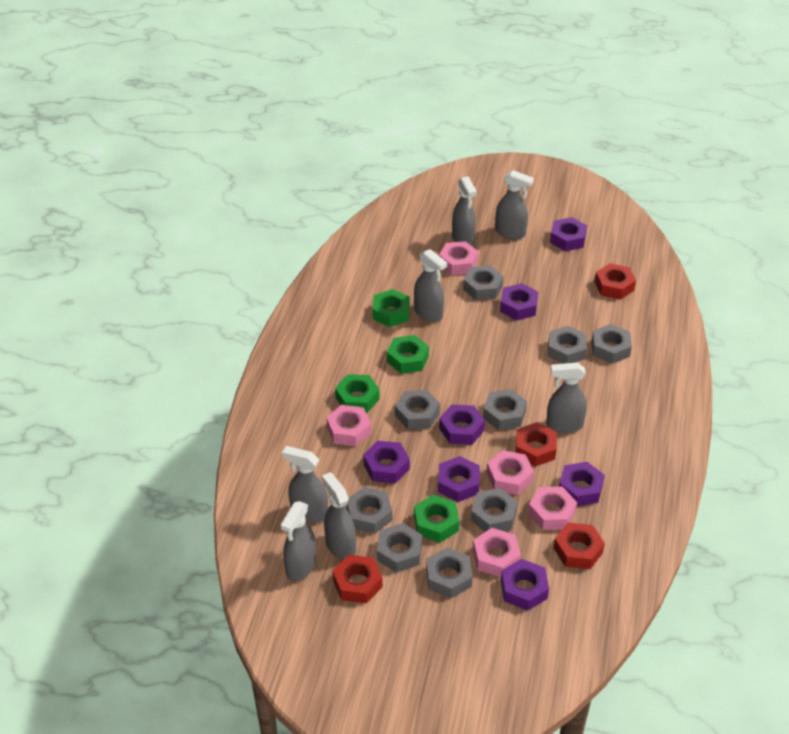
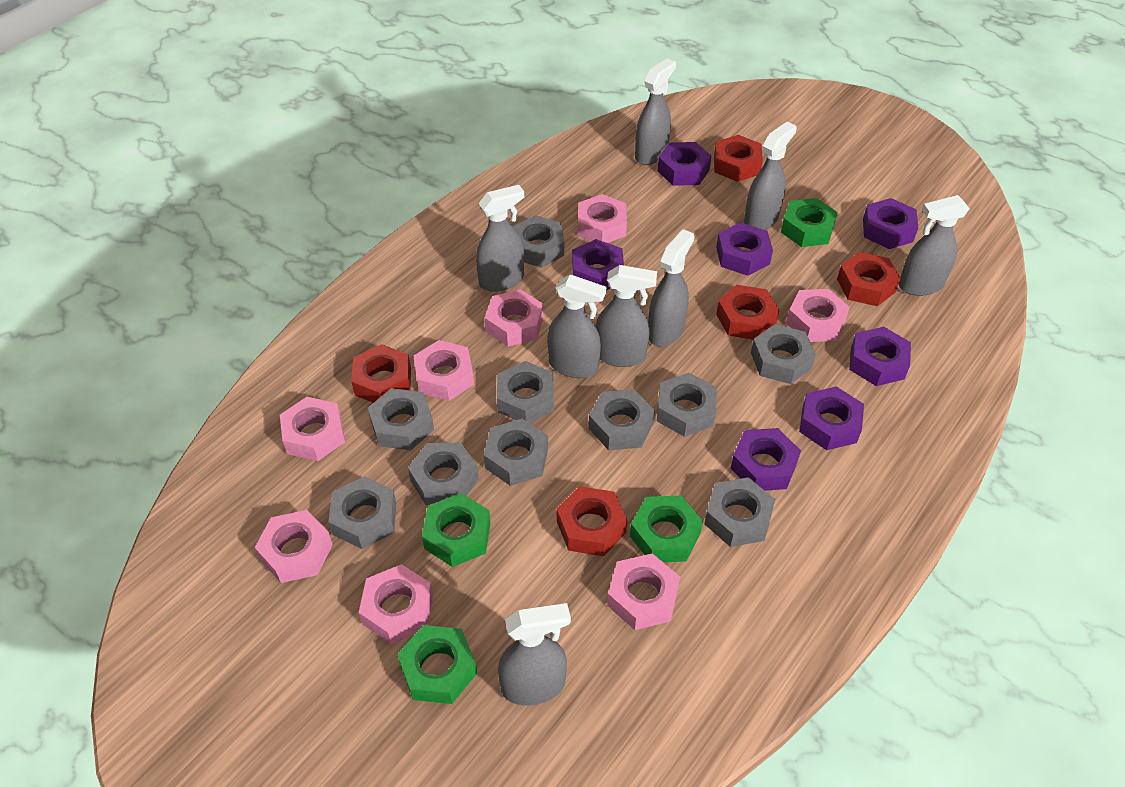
grey nut: [346,487,392,534] [377,523,422,573] [395,390,440,430] [426,547,472,598] [463,265,503,300] [471,488,518,532] [483,389,527,430] [548,326,586,364] [592,324,632,364] = 9 -> [328,476,396,549] [368,388,434,450] [408,442,479,505] [484,419,548,486] [497,361,554,423] [512,215,564,268] [589,389,655,450] [657,373,717,437] [704,477,775,547] [751,324,816,384] = 10
grey spray bottle: [280,501,316,581] [282,446,328,523] [322,472,356,560] [414,249,447,322] [452,176,477,246] [495,170,534,239] [546,363,587,433] = 7 -> [476,185,524,292] [498,603,571,705] [547,274,607,378] [595,265,657,367] [635,58,676,165] [648,229,694,346] [744,121,797,230] [899,195,969,296] = 8
pink nut: [326,405,371,446] [439,241,478,275] [473,528,521,577] [487,450,534,495] [528,486,577,530] = 5 -> [255,510,333,583] [280,397,345,461] [359,564,433,644] [414,340,474,401] [485,289,544,347] [578,194,627,243] [607,553,680,630] [786,289,850,342] = 8
red nut: [332,555,383,604] [515,422,557,467] [554,523,605,569] [595,263,636,300] = 4 -> [351,344,411,403] [557,486,627,556] [714,135,763,182] [716,285,779,340] [837,252,901,306] = 5

